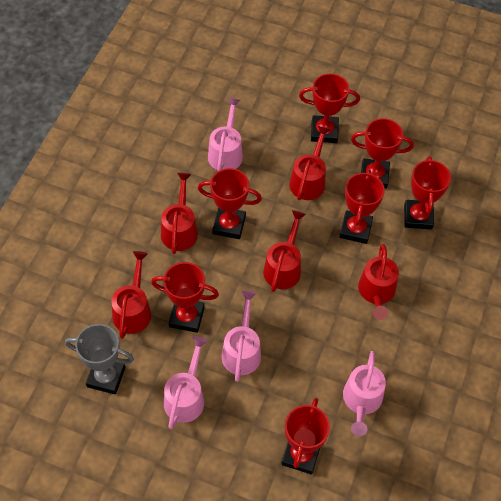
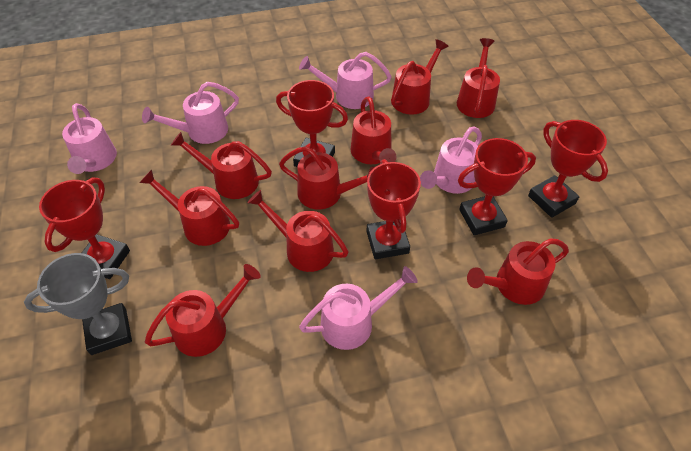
pink watering can: [164,336,208,429] [208,98,243,171] [222,291,261,382] [343,351,386,436] = 4 -> [62,103,117,174] [142,82,239,144] [299,52,391,109] [299,266,418,350] [420,127,482,194] = 5
red trophy: [151,262,219,333] [198,168,262,239] [281,398,330,475] [299,73,360,143] [340,170,385,244] [351,118,414,189] [404,156,451,230] = 7 -> [39,177,130,279] [276,80,348,167] [366,159,421,259] [458,138,536,235] [528,120,608,218] = 5
red watering can: [111,251,151,339] [161,173,198,254] [263,210,306,292] [290,126,331,200] [358,244,399,320] = 5 -> [139,169,239,246] [145,264,261,357] [171,132,272,199] [248,190,349,272] [279,146,375,209] [350,96,396,164] [391,39,449,115] [457,38,500,118] [467,239,569,305] = 9

